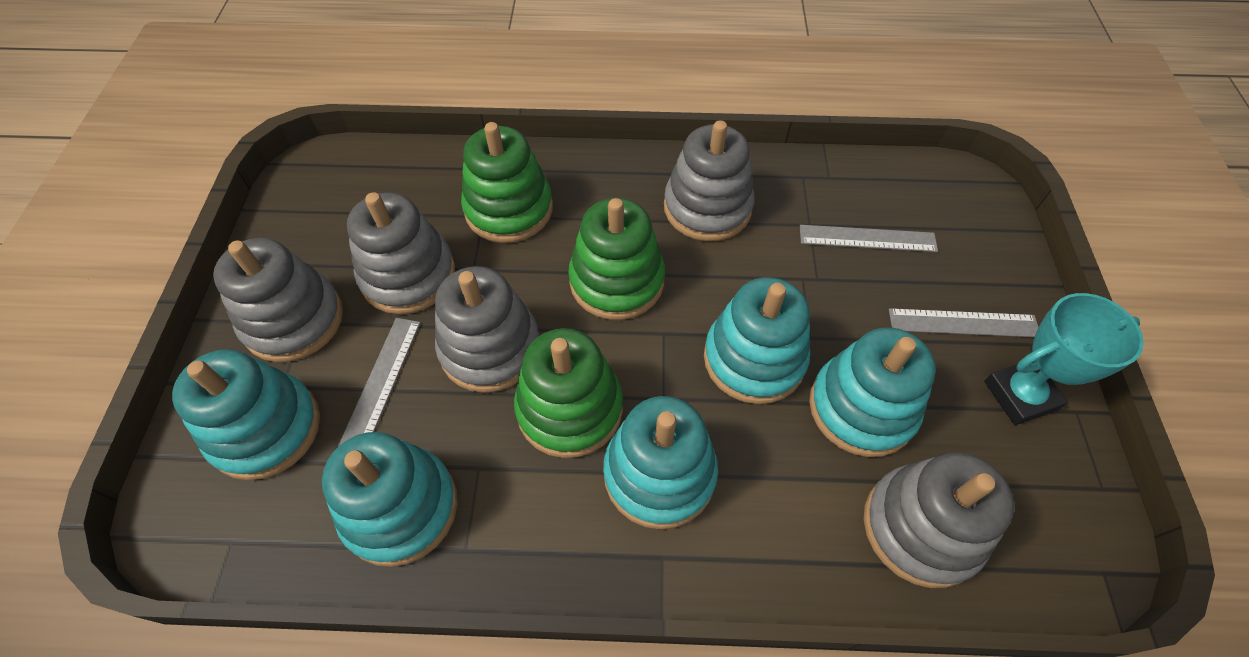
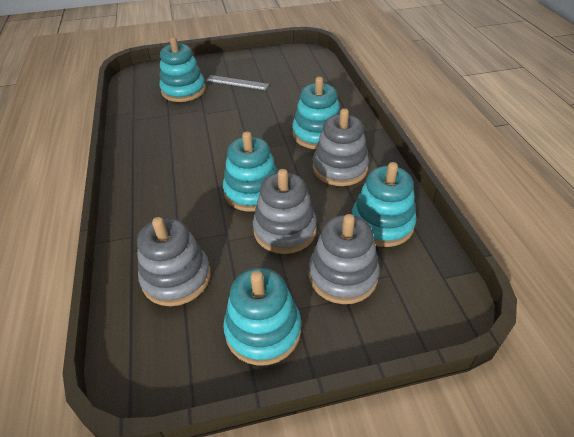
green stacking toy: [461,122,553,243] [514,328,623,458] [568,198,665,320] = 3 -> none = 0
grey ruler: [337,318,420,448] [800,225,938,252] [889,308,1039,337] = 3 -> [206,75,269,90] = 1
grey stacking toy: [213,238,343,362] [347,192,455,314] [435,266,540,393] [664,120,755,241] [864,452,1014,588] = 5 -> [137,217,211,306] [253,169,317,254] [308,214,380,304] [313,108,369,186] = 4
turquoise trophy: [984,293,1144,425] = 1 -> none = 0

